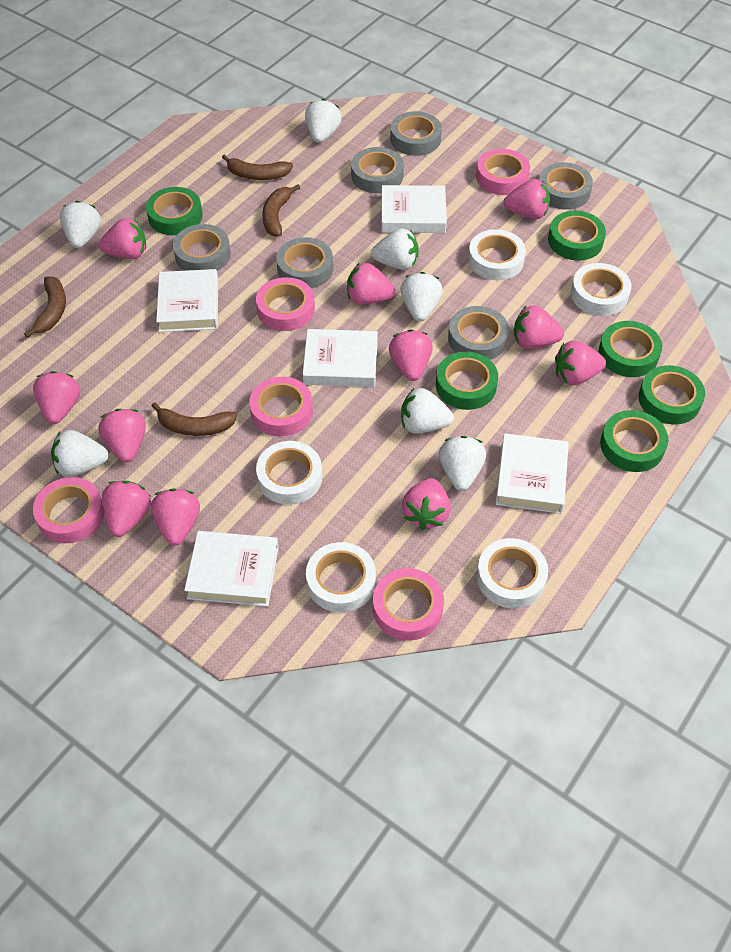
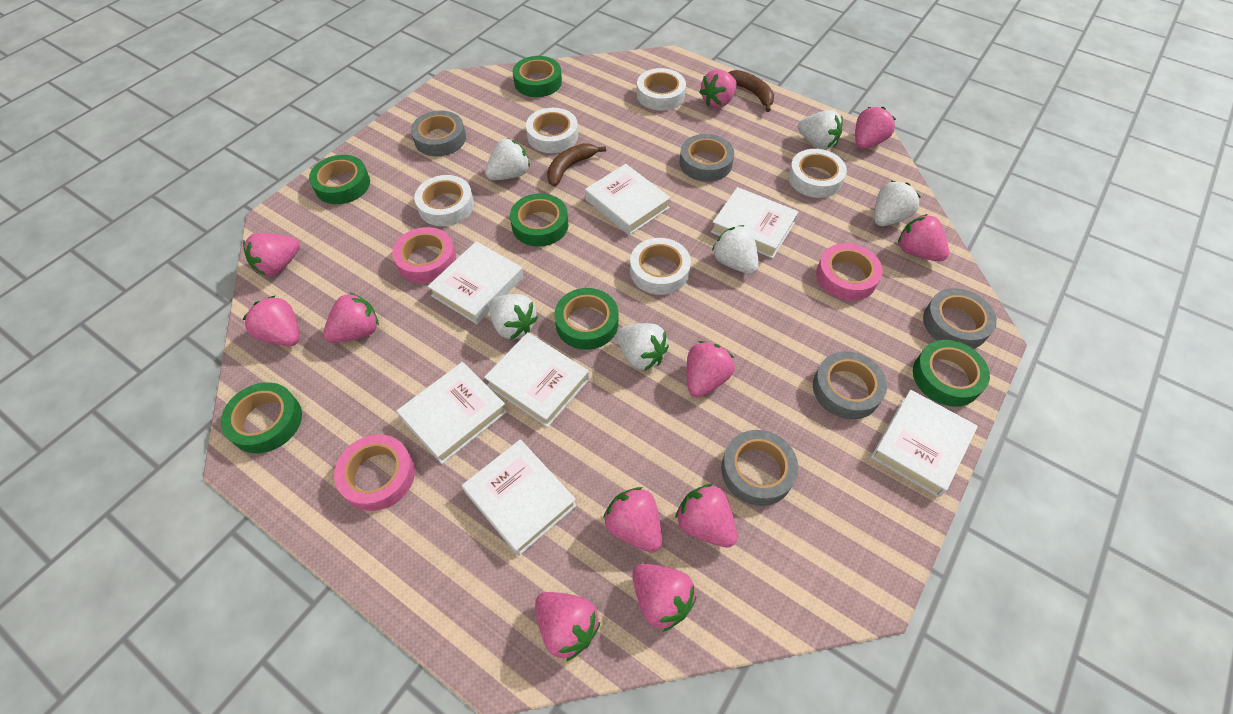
brown banana: [24,276,66,338] [151,402,237,436] [222,154,293,180] [262,184,300,237] = 4 -> [547,143,606,186] [728,70,774,112] = 2
grey tape: [173,224,231,271] [276,237,333,288] [351,147,404,193] [390,111,442,156] [448,306,509,360] [539,162,593,210] = 6 -> [411,111,466,156] [679,134,734,182] [721,430,798,506] [813,352,887,419] [923,288,997,349] = 5
pink tape: [33,477,104,543] [249,377,313,436] [256,277,315,331] [373,568,444,640] [476,149,530,195] = 5 -> [334,434,415,511] [392,227,456,283] [816,243,883,301] = 3
white book: [156,269,218,332] [184,531,279,607] [303,329,378,387] [381,185,447,233] [496,433,569,514] = 5 -> [397,362,507,464] [427,241,524,324] [462,439,577,556] [484,332,589,427] [585,164,671,235] [711,187,799,258] [871,390,978,497] = 7
white strawberry: [51,430,109,477] [60,201,101,248] [305,99,342,143] [371,228,419,270] [400,272,443,322] [401,388,454,434] [439,436,486,491] = 7 -> [485,138,530,180] [489,294,538,340] [616,323,669,371] [712,225,759,274] [798,110,843,150] [874,181,921,226] = 6

